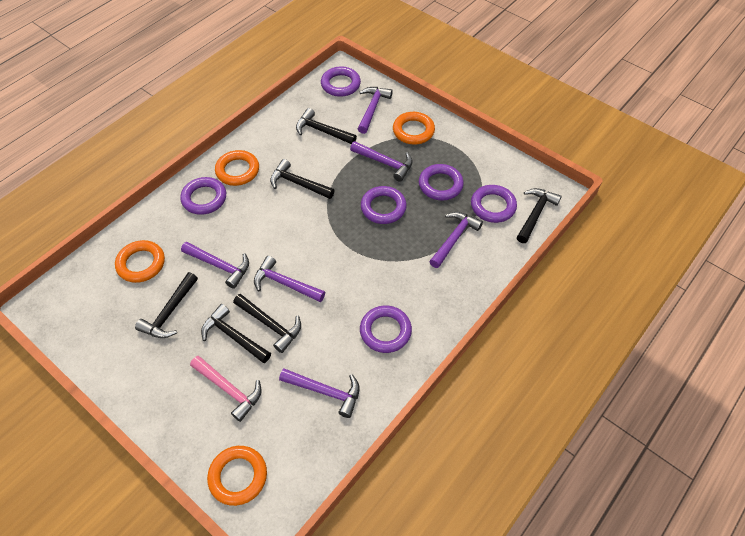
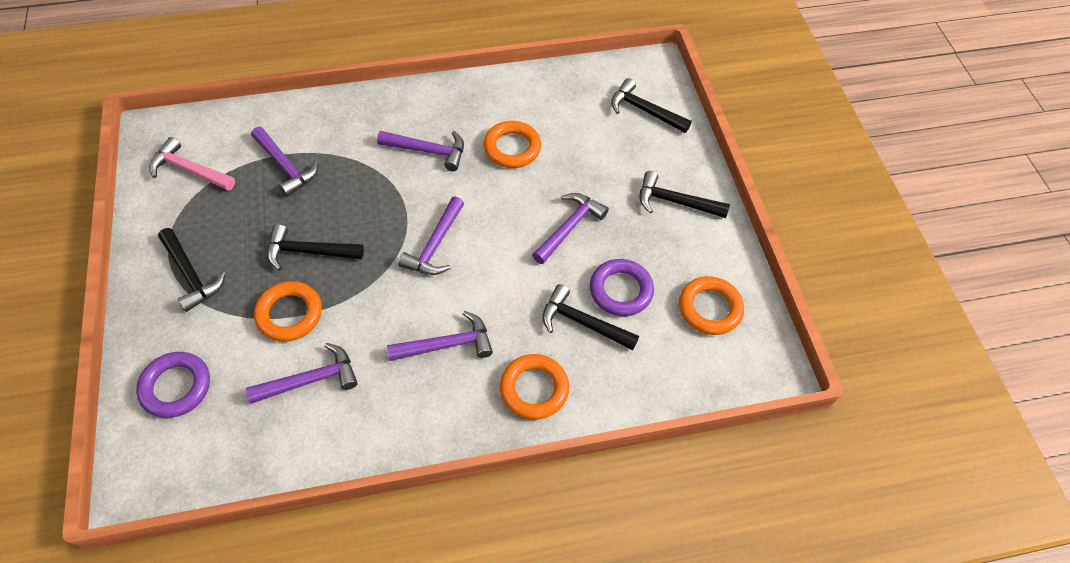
black hammer: [135,272,198,338] [201,304,271,363] [233,294,301,353] [270,159,335,199] [296,108,357,144] [517,188,562,243] = 6 -> [158,228,226,312] [267,224,364,271] [542,284,639,350] [611,78,692,133] [639,171,730,218] = 5
purple ring: [180,177,226,215] [321,66,361,97] [360,305,412,353] [361,186,407,224] [419,164,464,200] [471,185,517,223] = 6 -> [136,352,210,418] [590,259,654,316] = 2

